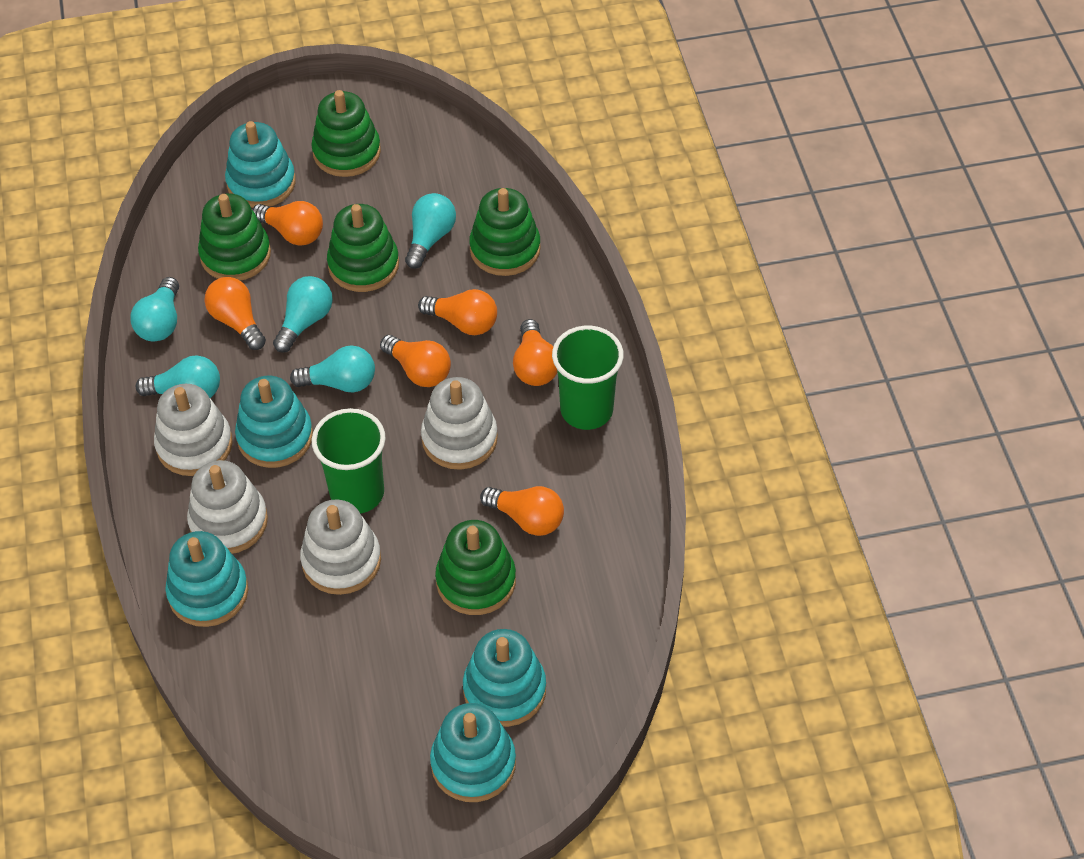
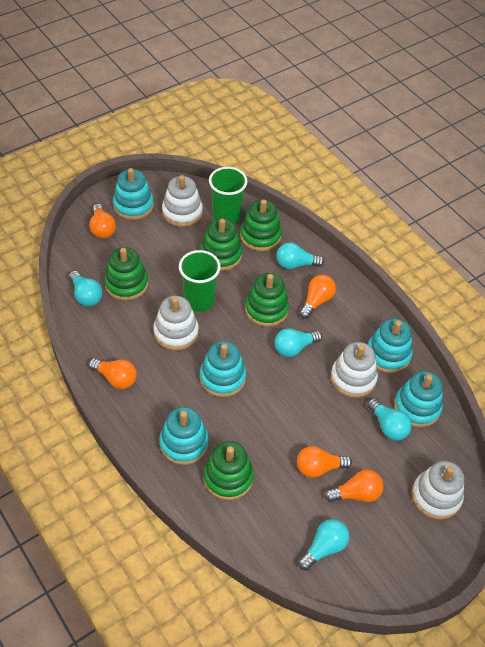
orange light bulb: [204,277,266,350] [252,201,323,246] [380,335,451,387] [418,289,497,335] [480,486,564,536] [513,319,557,386] = 6 -> [89,204,116,238] [89,358,137,389] [297,446,352,478] [299,275,336,319] [325,470,383,502] = 5

